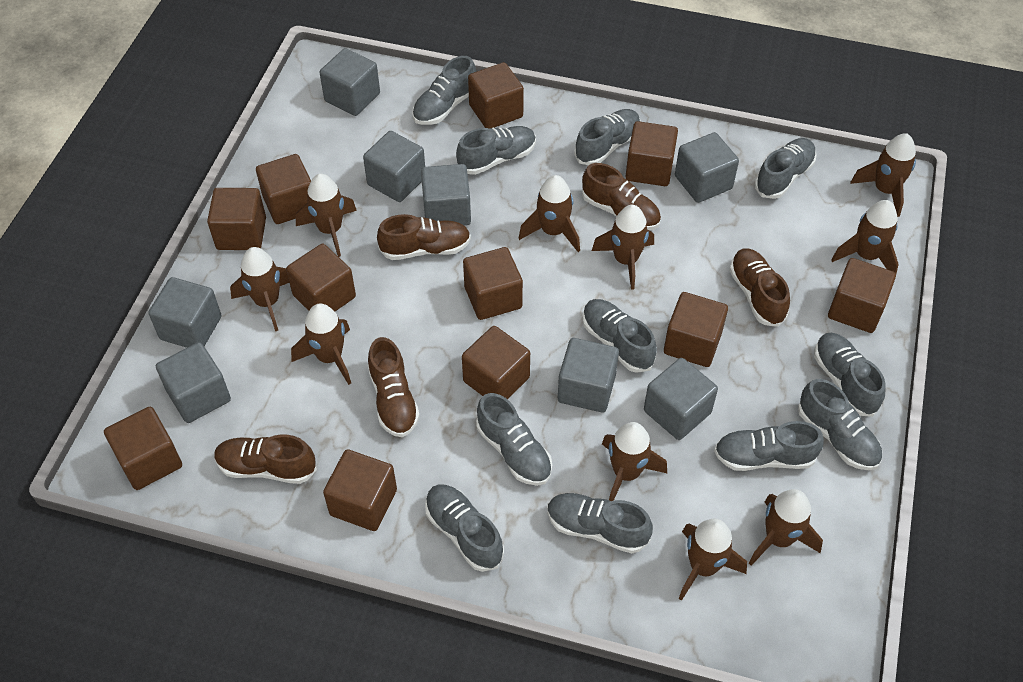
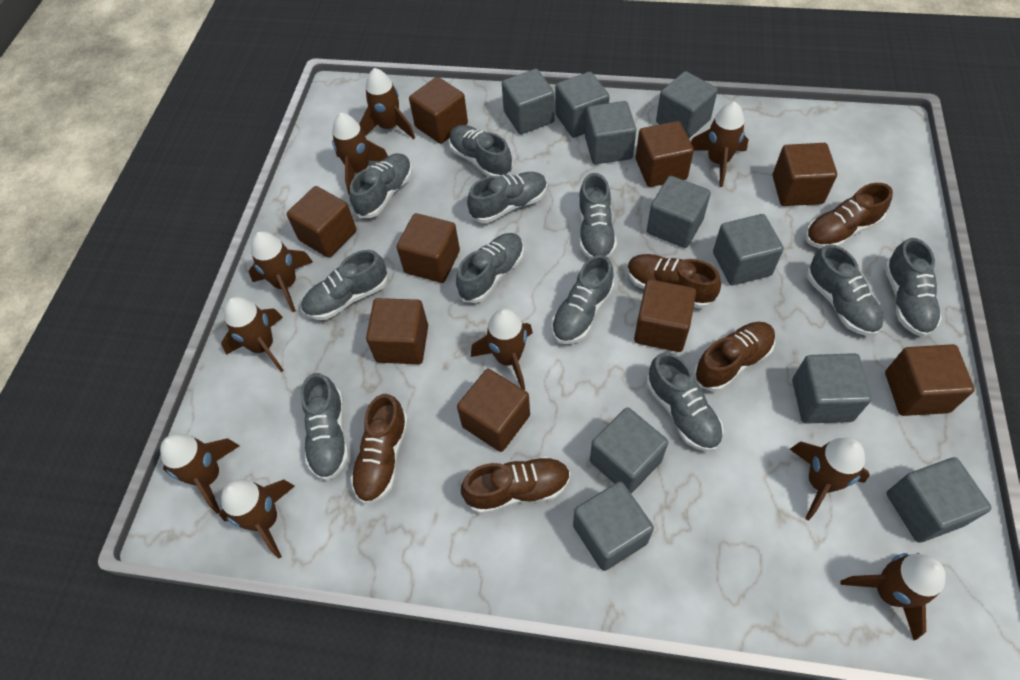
brown cube: [104,407,182,490] [207,188,266,250] [256,154,311,224] [286,244,356,311] [323,449,397,531] [462,326,530,399] [463,247,523,320] [468,62,524,129] [625,121,678,186] [664,292,728,367] [828,258,896,333] = 11 -> [287,186,357,258] [366,298,428,364] [397,213,460,283] [409,77,468,144] [457,369,530,452] [634,279,696,352] [636,121,694,187] [773,143,837,206] [885,344,975,416] = 9
grey cube: [148,277,222,348] [156,342,231,423] [319,48,380,116] [363,131,425,202] [421,164,471,226] [558,338,619,413] [644,358,718,440] [675,132,739,203] = 8 -> [502,69,555,134] [555,72,610,138] [573,481,654,571] [585,101,636,164] [590,407,668,493] [647,176,711,248] [656,71,718,138] [713,214,784,285] [792,353,872,424] [886,457,992,543] = 10

